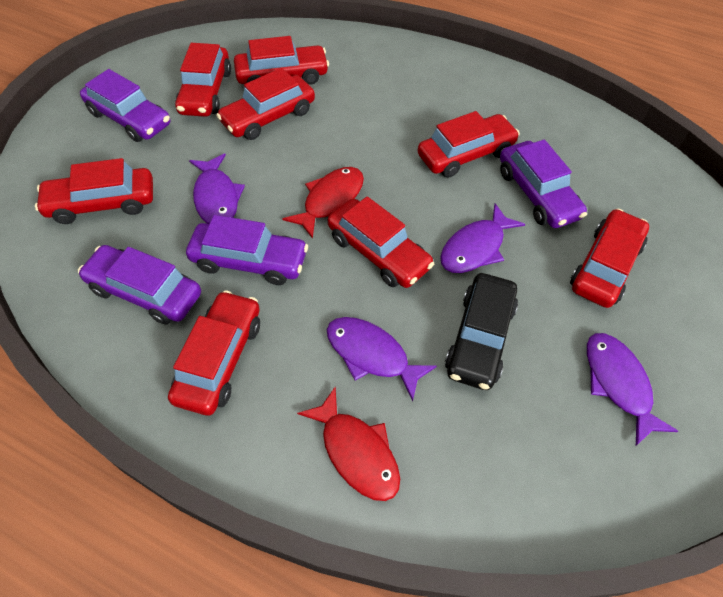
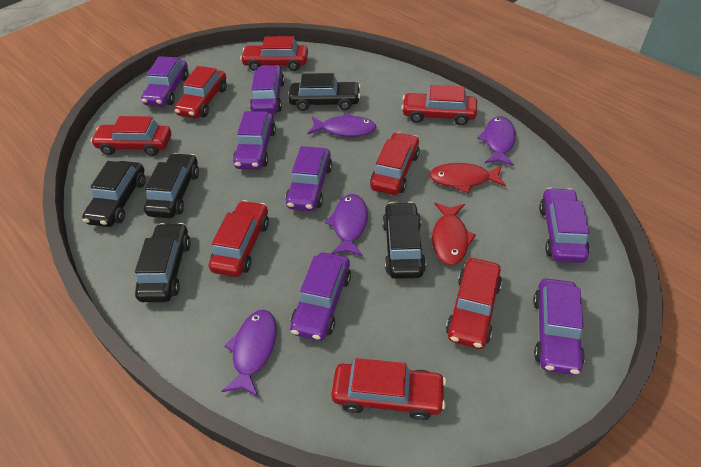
black car: [445,273,518,390] = 1 -> [82,161,145,227] [135,223,191,302] [144,153,199,218] [288,73,361,111] [382,202,426,279] = 5
purple car: [78,245,201,325] [80,69,170,142] [186,215,308,285] [500,139,587,228] = 4 -> [141,56,189,107] [233,111,276,169] [250,65,285,114] [286,146,332,211] [290,252,351,341] [533,278,585,375] [539,188,589,263] = 7

